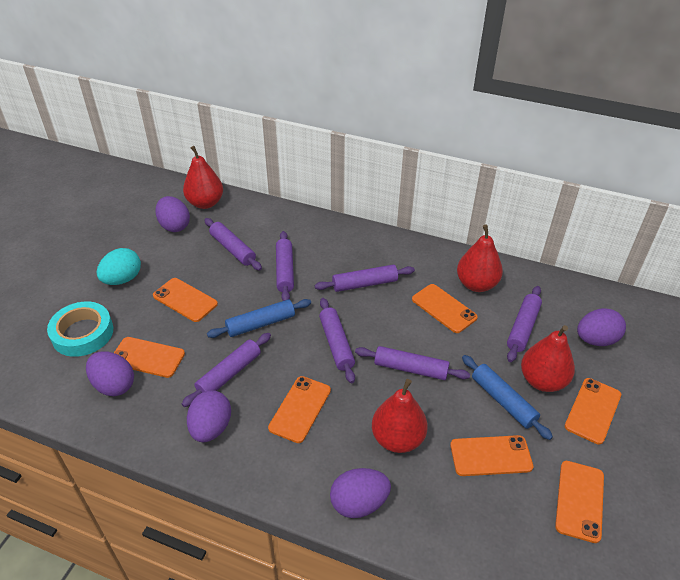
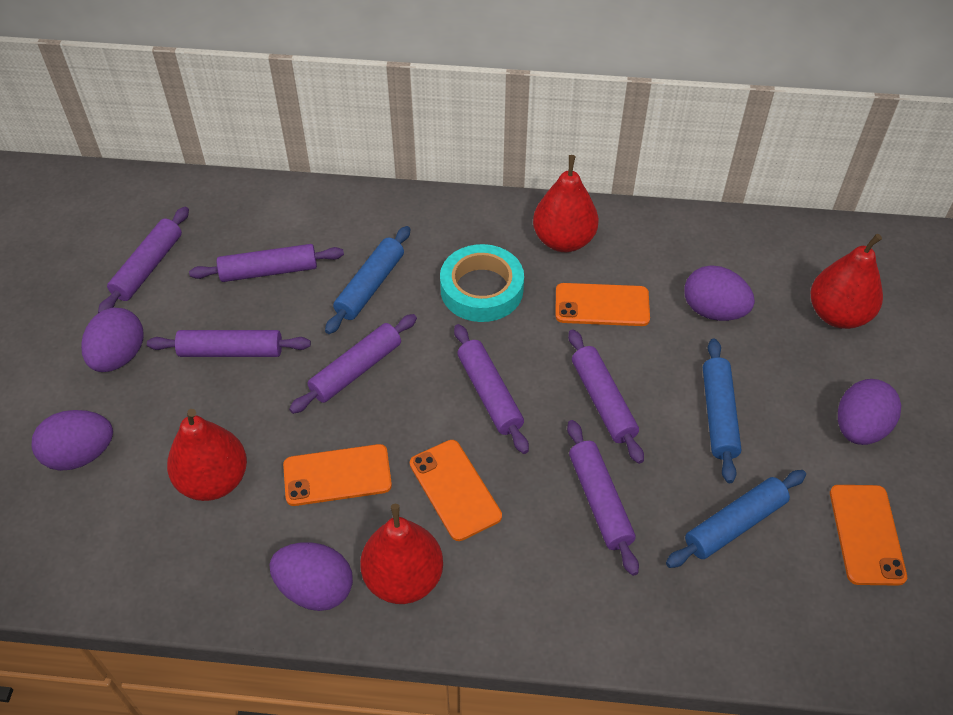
blue rolling pin: [207,299,311,338] [462,355,553,440] = 2 -> [325,226,410,334] [666,470,806,568] [703,338,742,483] = 3
orange phone: [114,337,185,378] [153,278,218,322] [268,376,331,443] [412,284,478,333] [450,435,533,476] [555,461,604,543] [565,378,621,445] = 7 -> [283,444,392,506] [410,440,502,541] [556,283,650,326] [830,485,907,586] = 4
turquoise egg: [97,248,141,285] = 1 -> none = 0

